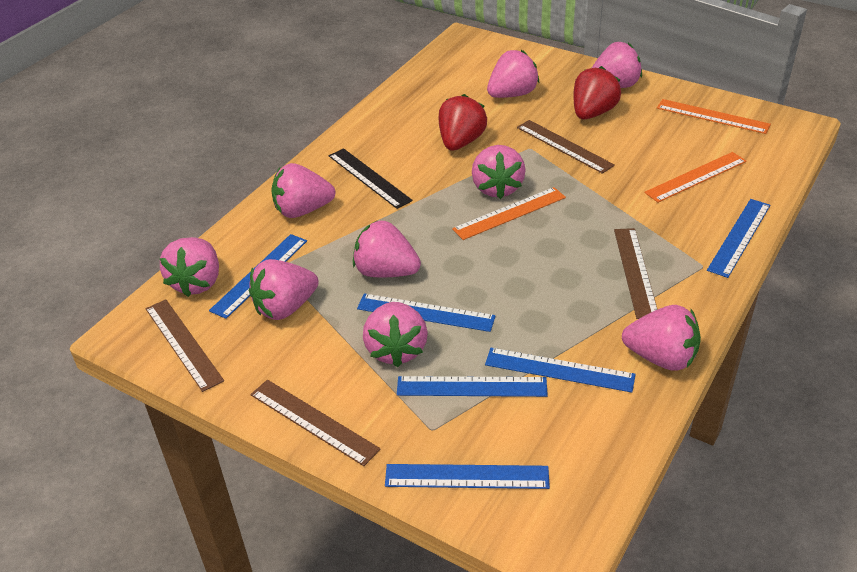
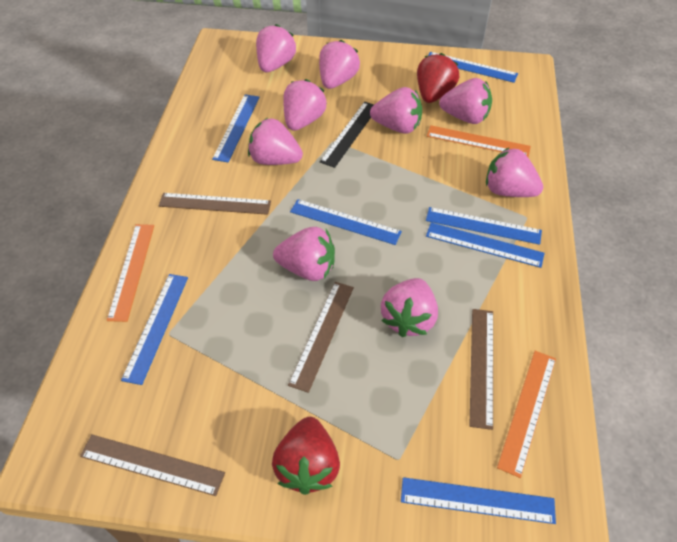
blue ruler: [209,234,307,319] [357,294,496,332] [385,464,550,489] [397,376,548,397] [485,348,636,393] [707,199,770,278] = 6 -> [121,274,188,385] [212,94,260,162] [290,199,402,245] [401,477,556,524] [426,207,542,245] [426,223,545,268] [428,52,518,83] = 7

